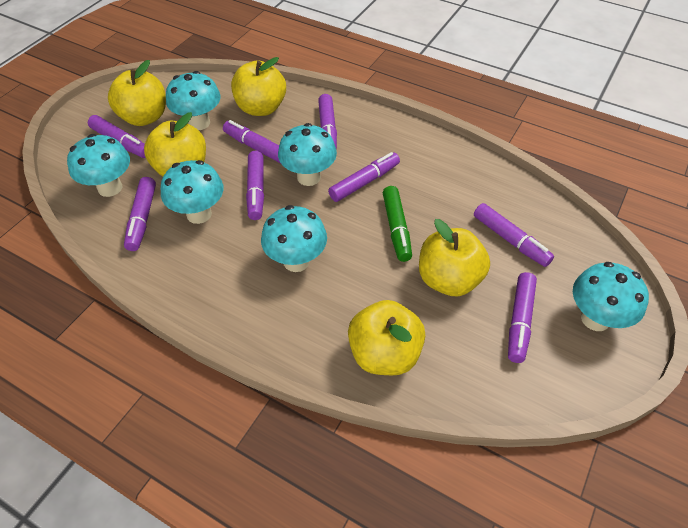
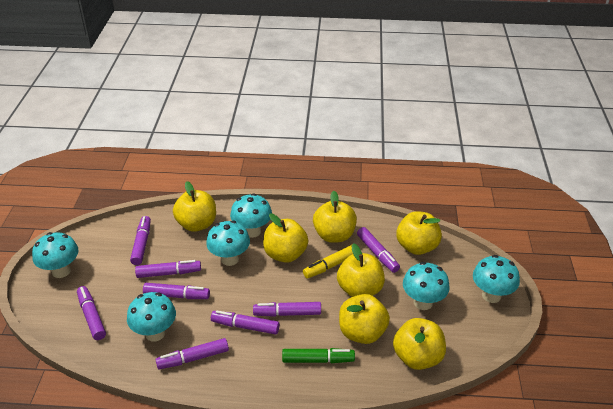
yellow apple: [108,60,166,126] [144,112,206,177] [231,57,286,116] [348,300,425,375] [419,219,490,296] = 5 -> [173,181,216,232] [263,213,308,263] [313,191,357,243] [337,243,385,297] [339,294,390,344] [393,318,446,370] [396,211,442,255] = 7
yellow marker: none = 0 -> [303,245,353,278] = 1

